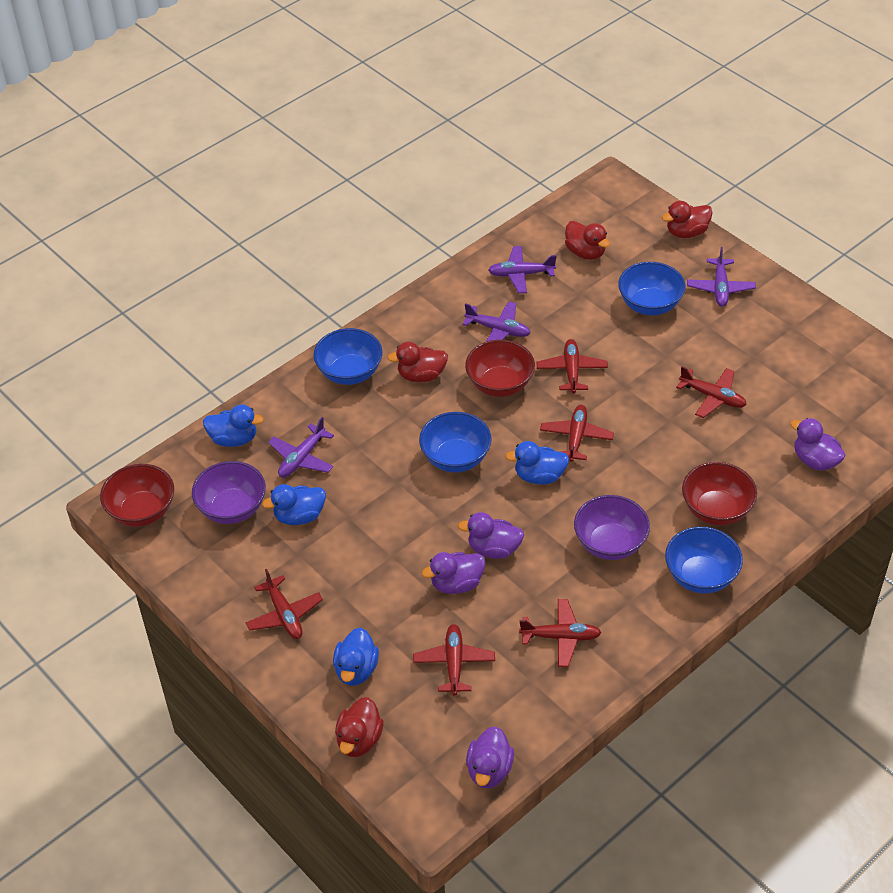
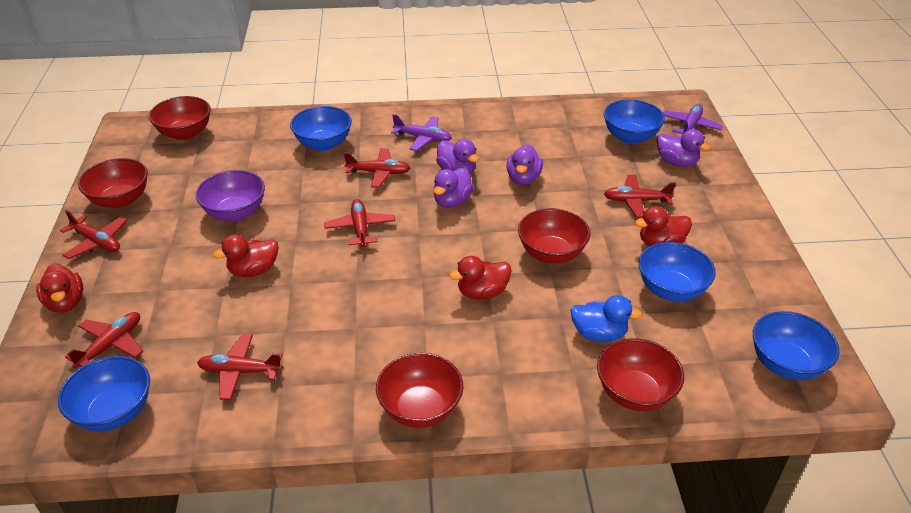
blue bowl: [313,328,383,385] [419,412,492,473] [618,262,686,315] [665,527,743,593] = 4 -> [58,356,150,431] [290,106,352,151] [604,99,665,144] [638,242,716,301] [753,311,840,380] = 5
blue duck: [203,405,264,447] [262,484,326,525] [333,627,379,686] [505,441,569,484] = 4 -> [570,295,643,342] = 1
purple bowl: [192,461,266,524] [574,495,650,560] = 2 -> [195,170,265,221] = 1
purple plane: [268,417,334,478] [463,301,531,342] [488,246,557,294] [687,247,756,307] = 4 -> [391,114,452,151] [663,104,723,135] = 2
red bowl: [100,464,174,527] [465,340,535,397] [682,462,757,525] = 3 -> [78,158,148,208] [149,96,211,140] [376,353,463,428] [518,208,590,264] [597,338,684,411] = 5

